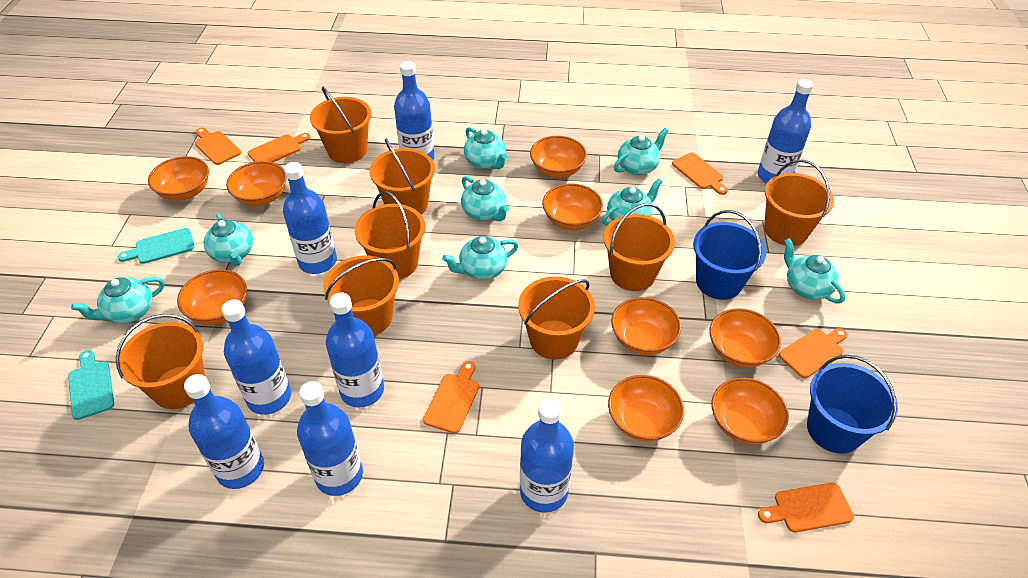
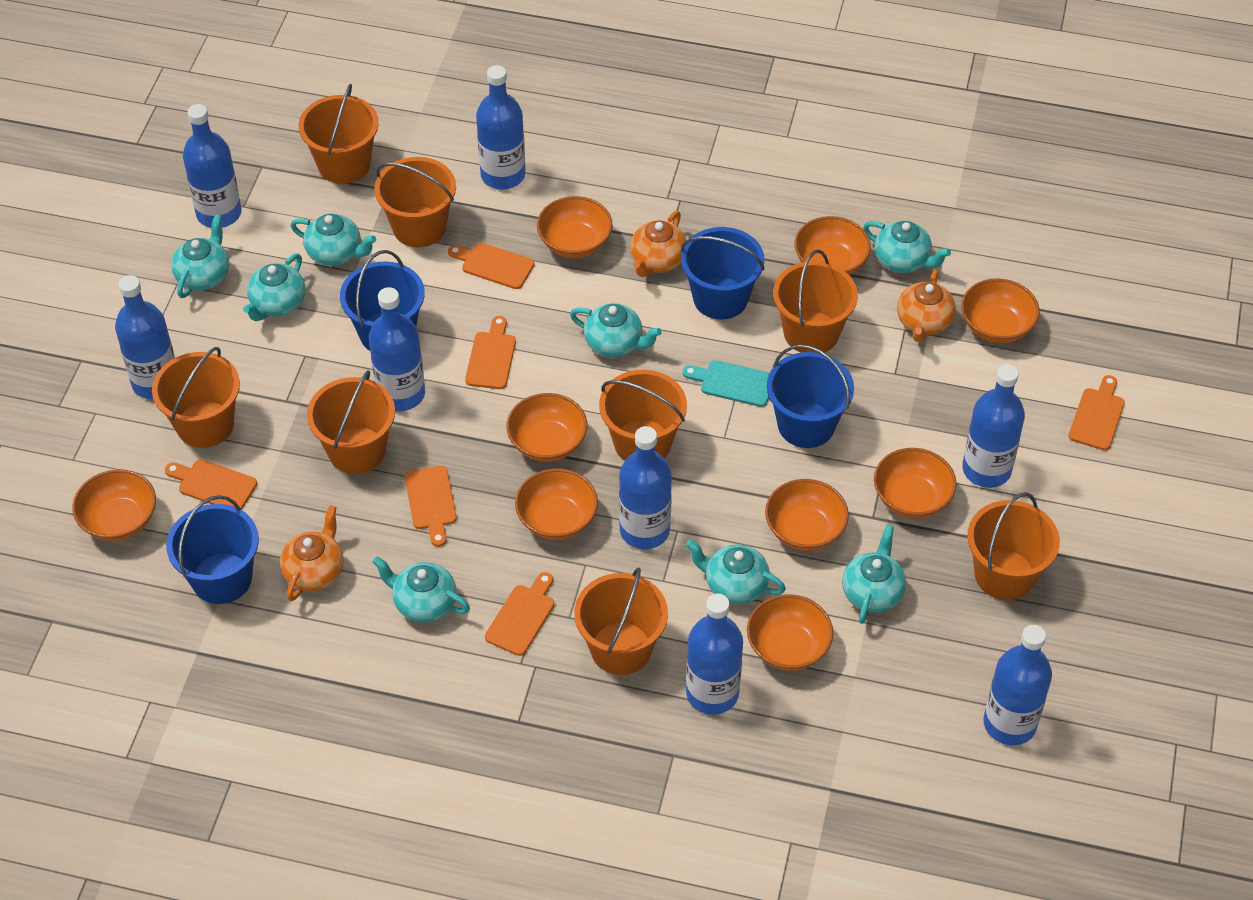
blue bucket: [693,210,766,300] [807,355,898,454] = 2 -> [166,495,259,604] [340,250,425,351] [681,227,765,319] [767,345,854,448] = 4
orange teapot: none = 0 -> [280,505,344,601] [630,211,687,277] [897,269,956,342] = 3
turquoise cutting board: [68,350,114,420] [118,228,194,264] = 2 -> [683,360,769,407] = 1

